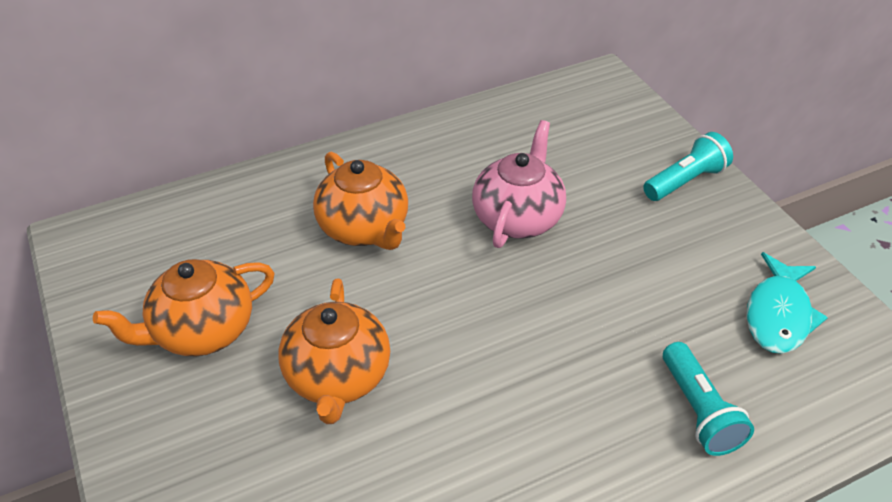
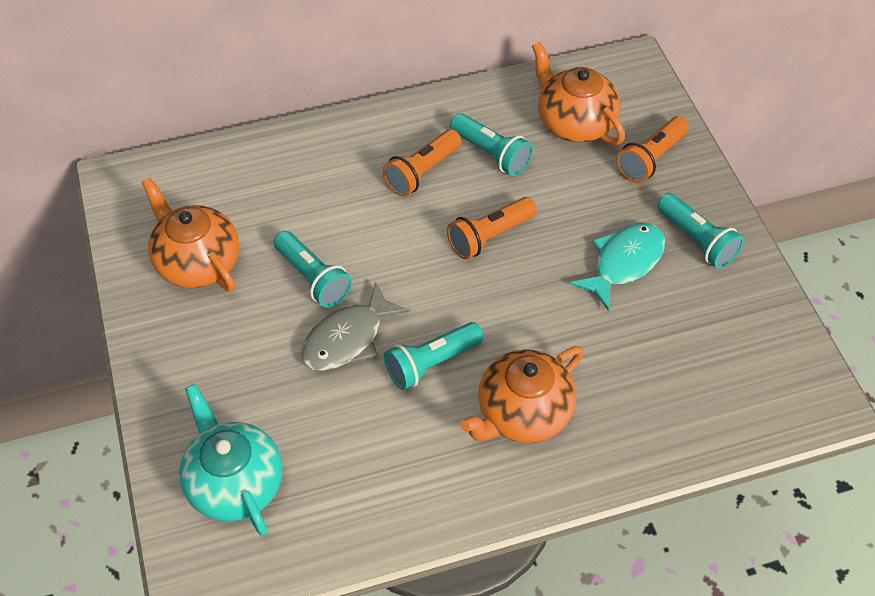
grey fish: none = 0 -> [301,282,410,371] = 1
orange flashlight: none = 0 -> [382,129,462,196] [447,197,537,259] [616,116,689,183] = 3
pink teapot: [472,120,566,248] = 1 -> none = 0
turquoise flashlight: [643,132,733,201] [663,342,754,456] = 2 -> [273,231,352,307] [384,322,483,390] [450,113,533,176] [657,193,744,269] = 4
turquoise teapot: none = 0 -> [179,384,283,536] = 1

